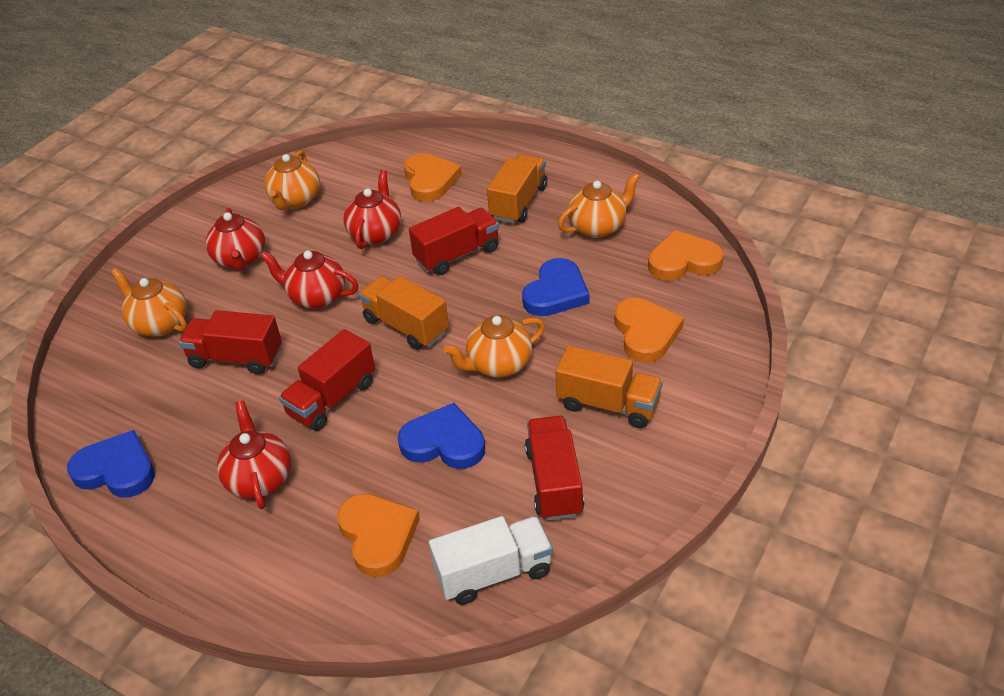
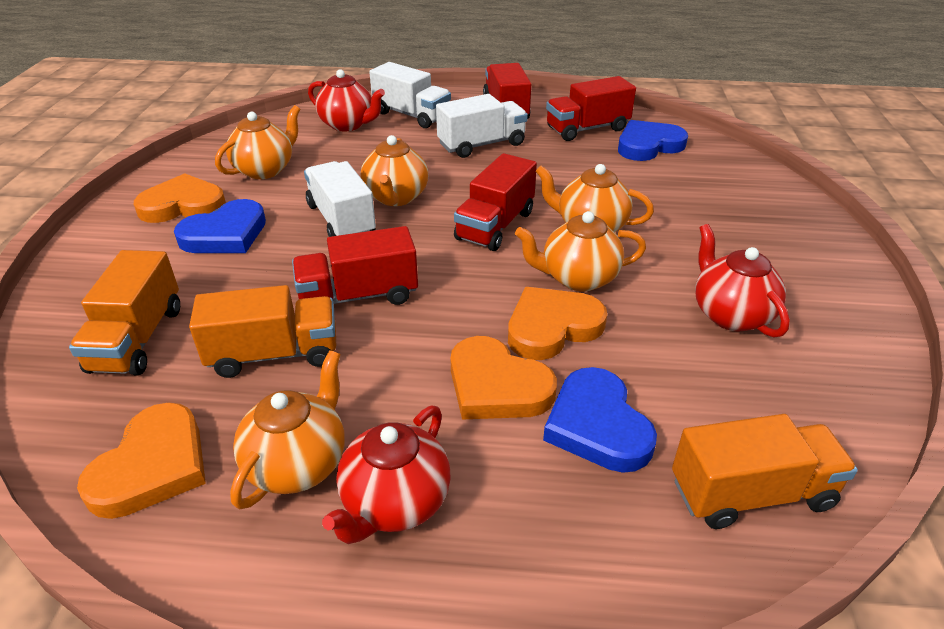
orange teapot: [111,268,187,337] [265,150,320,210] [444,315,545,377] [558,173,640,238] = 4 -> [215,105,300,179] [230,350,345,509] [360,135,428,206] [515,211,646,291] [535,164,654,232] = 5
red teapot: [206,207,265,271] [217,400,291,509] [260,250,358,309] [344,170,401,249] = 4 -> [308,69,385,131] [322,405,451,544] [695,224,790,338] = 3
white truck: [429,516,553,605] = 1 -> [304,161,376,237] [369,62,451,128] [436,94,528,158] = 3

